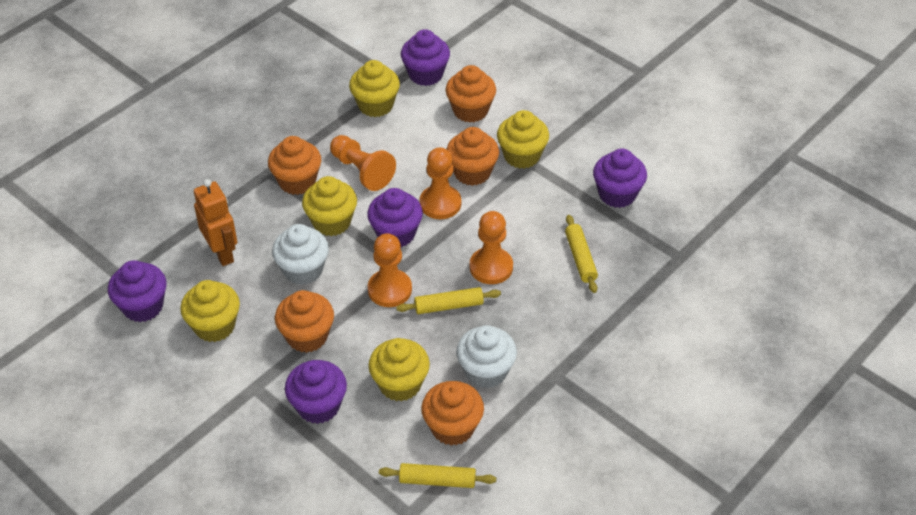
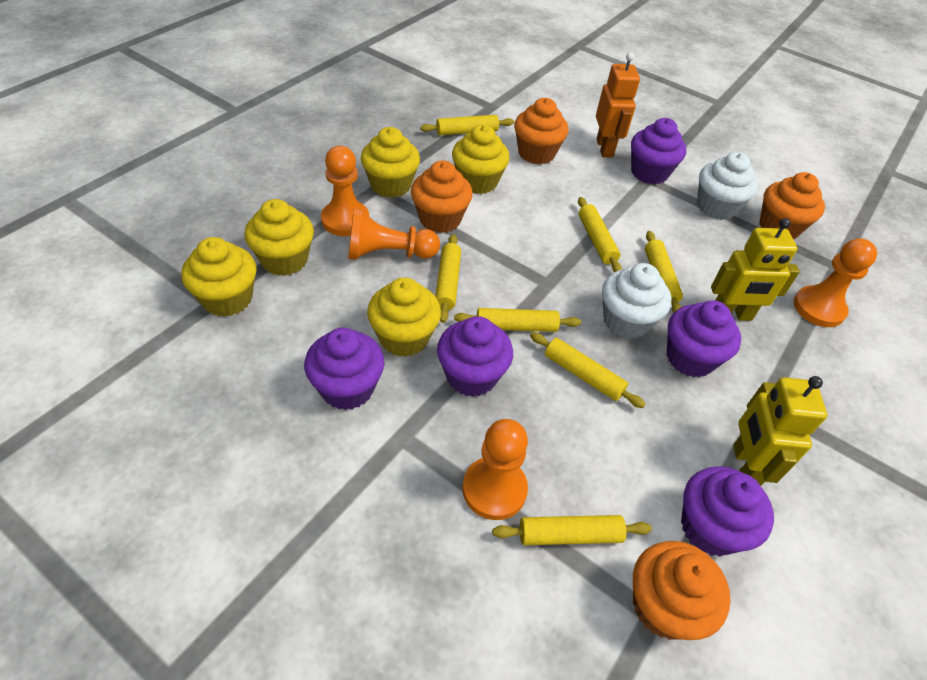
orange cupcake: [268,136,321,195] [275,290,334,353] [421,381,484,446] [446,65,496,123] [446,127,499,186] = 5 -> [411,160,473,233] [514,98,569,164] [633,541,731,640] [759,172,825,239] = 4
yellow robot: none = 0 -> [711,218,800,321] [733,376,827,486] = 2
yellow rolling pin: [379,463,496,488] [396,287,501,314] [565,215,598,293] = 3 -> [420,115,514,135] [435,234,461,323] [454,308,581,332] [492,515,652,545] [530,332,646,408] [578,197,622,272] [645,231,683,313] = 7

